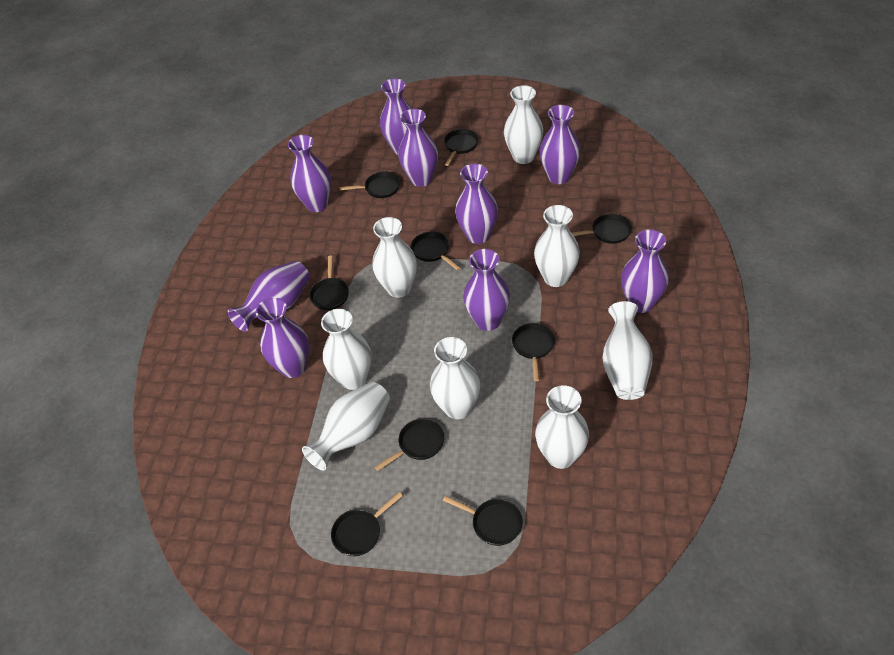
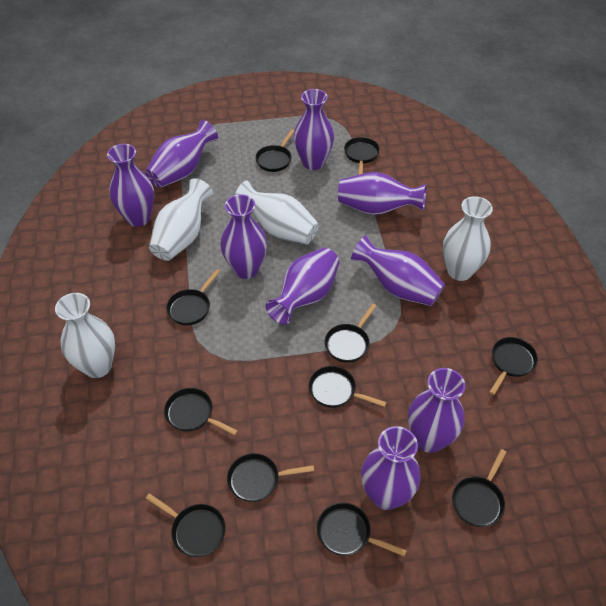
black pan: [309,256,349,310] [331,492,403,556] [339,171,400,198] [375,418,444,471] [411,231,461,270] [443,496,523,546] [444,129,478,166] [512,323,555,381] [572,214,632,244] = 9 -> [145,493,225,557] [164,388,238,435] [166,269,220,325] [227,453,314,502] [255,129,294,172] [309,366,387,408] [317,503,406,556] [325,303,377,363] [344,137,380,175] [452,449,507,527] [489,337,538,395] = 11
white vase: [302,382,390,470] [321,309,372,390] [372,217,417,298] [430,337,480,419] [504,85,543,164] [534,205,580,287] [535,385,589,469] [602,301,653,400] = 8 -> [55,293,115,378] [149,178,213,261] [235,180,319,245] [443,196,493,281] = 4

